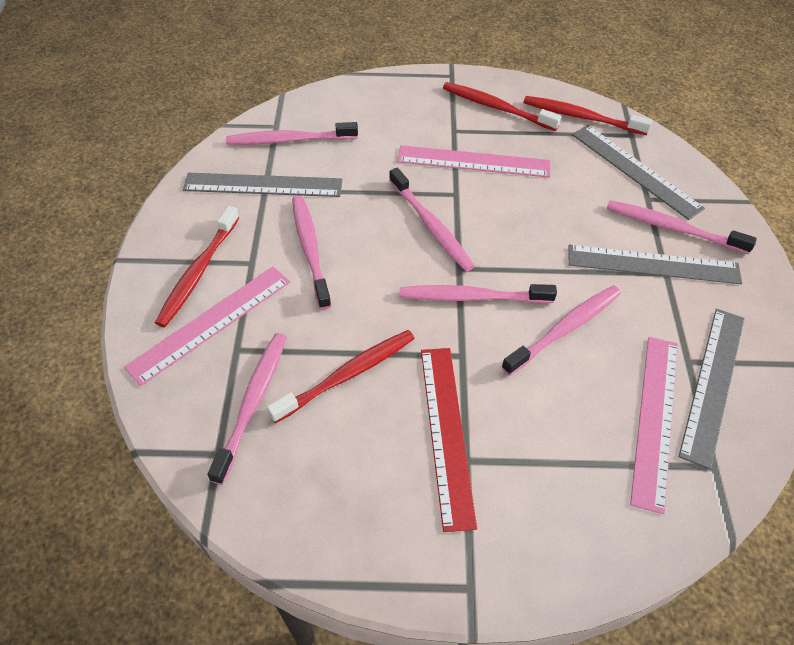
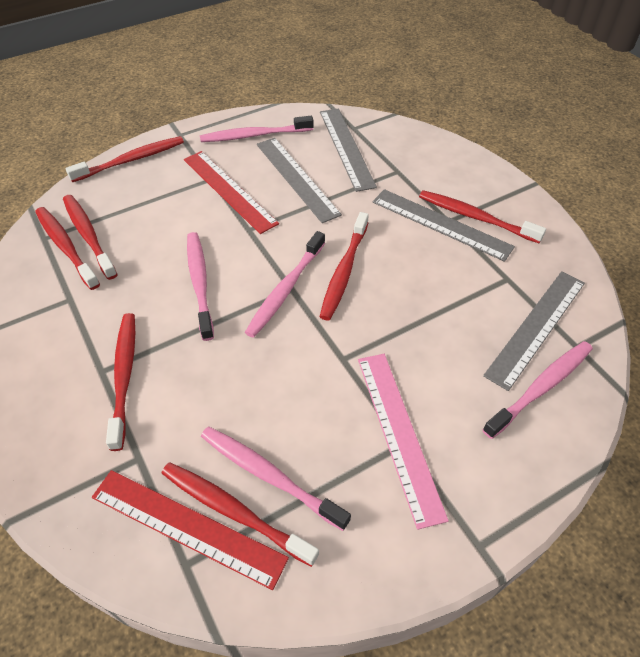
pink ruler: [124,266,290,386] [397,145,550,178] [630,337,678,514] = 3 -> [358,354,449,530] = 1
pink toothbrush: [208,333,287,485] [226,122,358,145] [292,195,331,309] [389,168,475,272] [400,284,557,303] [501,285,621,375] [607,200,757,254] = 7 -> [187,232,214,341] [200,116,314,142] [201,427,351,531] [245,231,325,338] [482,341,593,439] = 5
red ruler: [421,348,477,532] = 1 -> [92,470,289,590] [184,151,279,234] = 2
red toothbrush: [155,206,239,327] [267,330,415,423] [443,82,561,131] [523,96,652,135] = 4 -> [35,207,100,290] [63,195,118,280] [66,136,184,182] [106,313,135,451] [161,462,319,567] [320,212,369,320] [419,190,546,243] = 7

